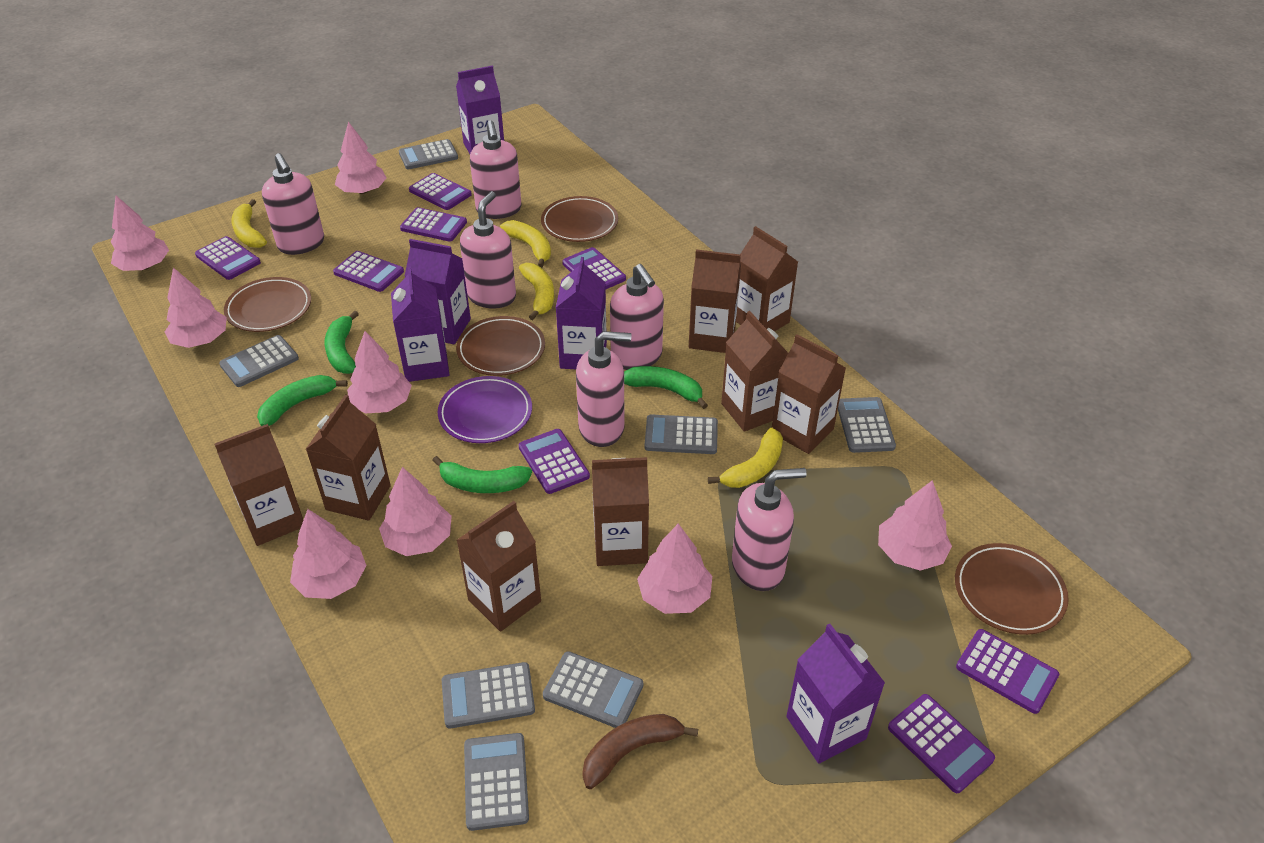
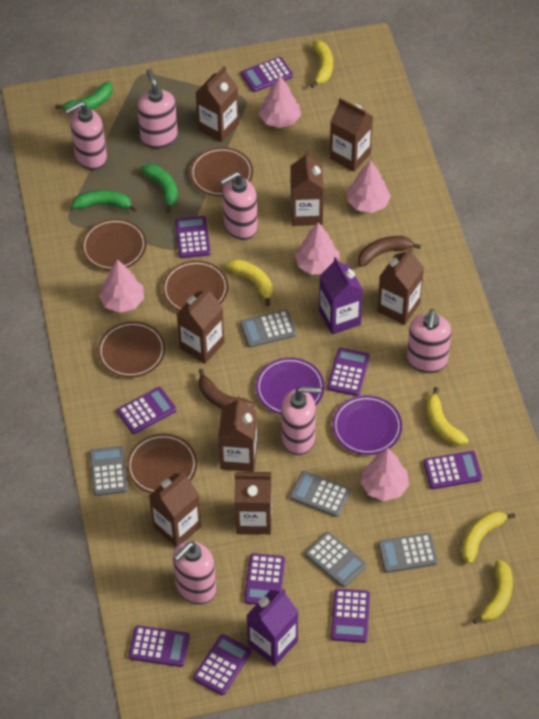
brown banana: [582,714,698,789] = 1 -> [199,369,255,409] [358,236,421,267] = 2
brown plate: [224,277,311,332] [456,316,545,376] [541,196,618,242] [955,543,1069,635] = 4 -> [81,219,147,271] [98,321,166,378] [127,434,197,493] [162,260,229,311] [190,147,253,197] = 5
green banana: [257,375,348,426] [324,311,359,374] [432,456,532,493] [624,366,708,409] = 4 -> [55,81,113,114] [71,190,137,212] [140,164,178,213] = 3
grey calculator: [219,335,299,387] [399,139,458,169] [442,662,535,728] [464,733,529,831] [543,651,643,728] [645,414,718,454] [838,397,896,453] = 7 -> [89,446,128,496] [240,310,296,348] [290,471,351,517] [305,532,367,588] [378,533,438,573] = 5
pink tree: [111,196,169,271] [165,267,227,348] [290,509,366,599] [335,122,386,194] [347,331,412,414] [379,467,452,556] [637,523,712,614] [878,480,952,571] = 8 -> [99,259,144,313] [259,75,301,128] [295,222,340,275] [347,160,391,213] [360,448,409,501] = 5
purple calculator: [195,236,261,280] [333,251,404,292] [400,207,467,242] [409,173,472,210] [519,429,590,494] [562,247,626,289] [888,694,995,793] [956,629,1059,714] = 8 -> [117,387,176,434] [129,625,190,667] [175,216,211,258] [193,634,251,695] [241,57,293,92] [244,553,285,605] [327,348,370,396] [331,589,370,643] [423,451,482,489] = 9
purple carton: [391,266,449,382] [405,239,471,344] [456,66,504,154] [556,257,607,369] [786,624,885,763] = 5 -> [246,589,299,666] [319,257,363,335] = 2
purple plate: [438,376,532,443] = 1 -> [255,357,325,414] [332,395,402,455] = 2
yellow banana: [232,199,267,248] [500,220,551,268] [519,263,554,320] [708,428,783,488] = 4 -> [225,259,273,306] [311,41,333,88] [426,387,469,446] [461,511,515,564] [473,560,513,624] = 5

